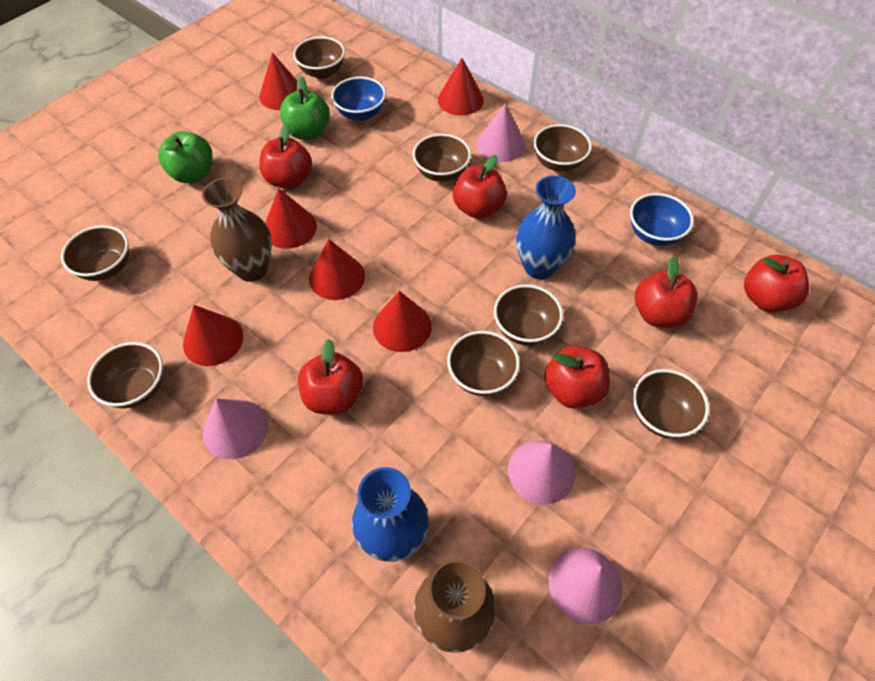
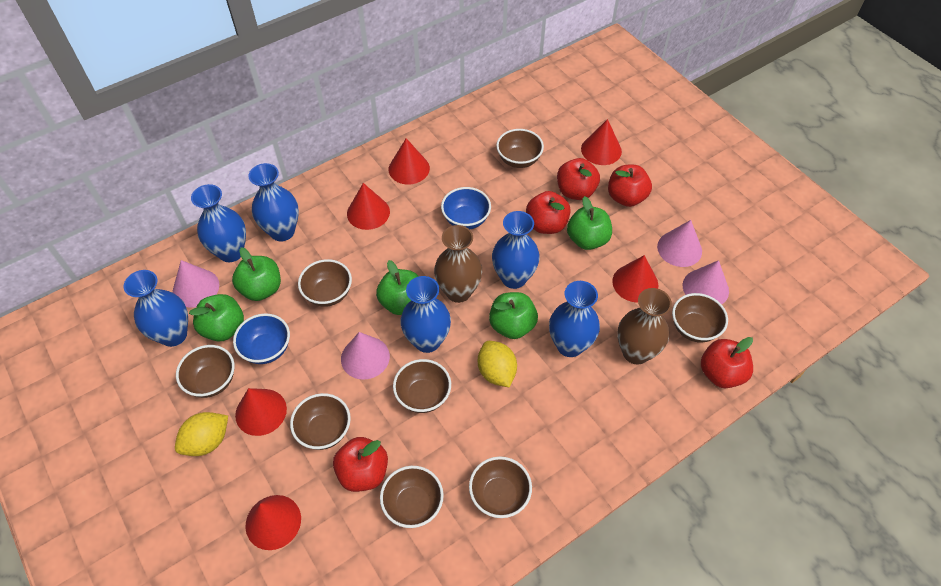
blue vase: [352,467,428,562] [516,175,576,279] = 2 -> [124,270,188,347] [191,184,246,262] [248,163,299,241] [400,276,451,353] [492,211,540,289] [549,281,600,357] = 6
green apple: [158,131,213,183] [280,76,330,140] = 2 -> [189,294,244,342] [232,247,281,301] [376,260,419,315] [489,292,538,339] [567,196,612,250] = 5
red apple: [260,123,312,189] [298,339,363,415] [453,155,507,219] [544,345,610,409] [635,256,698,328] [744,255,809,312] = 6 -> [333,437,388,492] [526,191,571,234] [557,158,600,200] [608,165,652,207] [701,337,753,388] = 5
yellow lemon: none = 0 -> [175,412,228,456] [478,341,517,388] = 2

